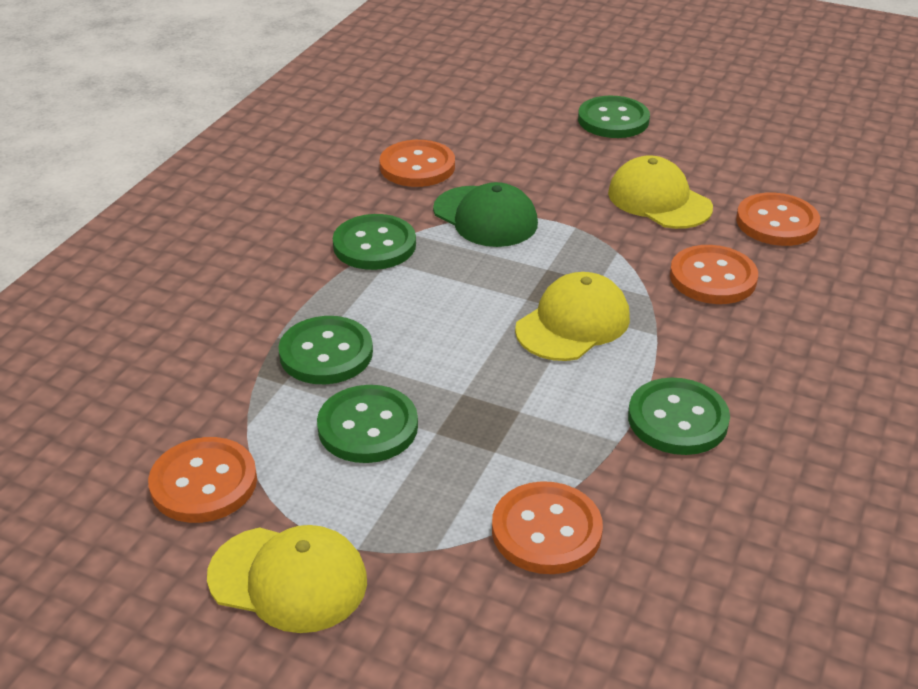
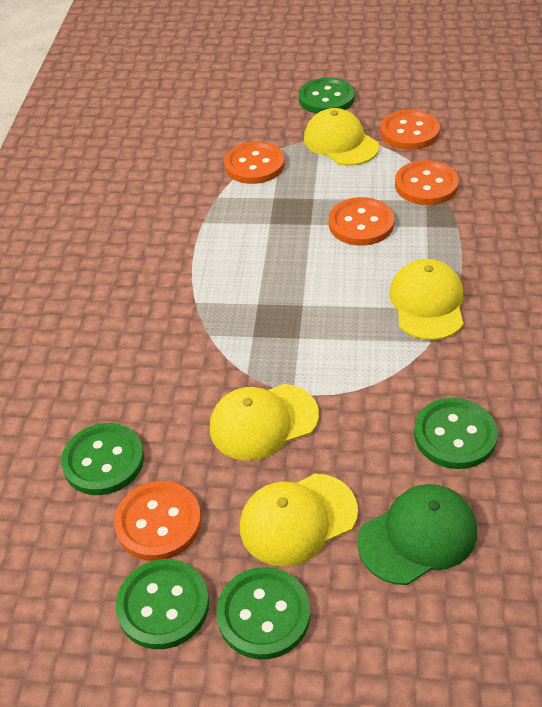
yellow cap: [207,525,367,633] [515,272,630,361] [608,155,713,229] = 3 -> [210,384,319,461] [240,474,358,567] [304,108,379,166] [389,259,464,340] = 4

